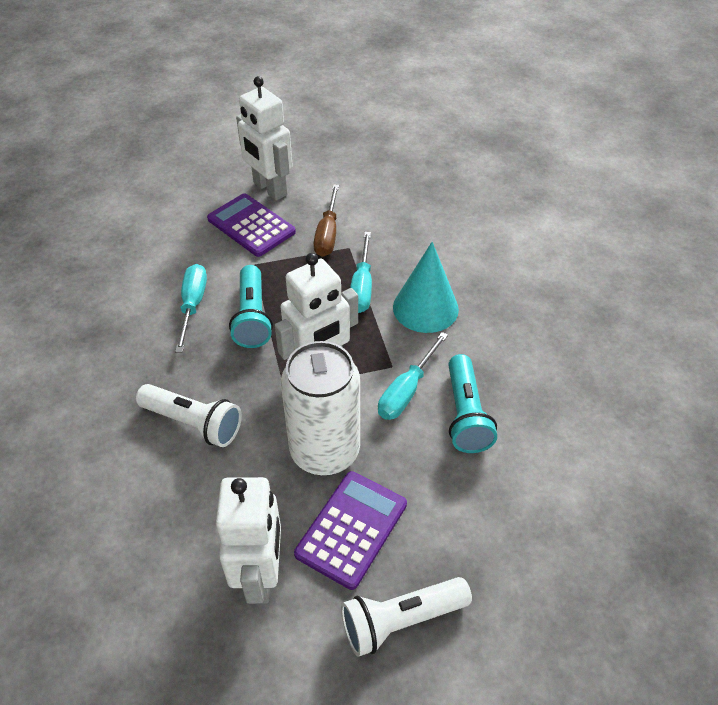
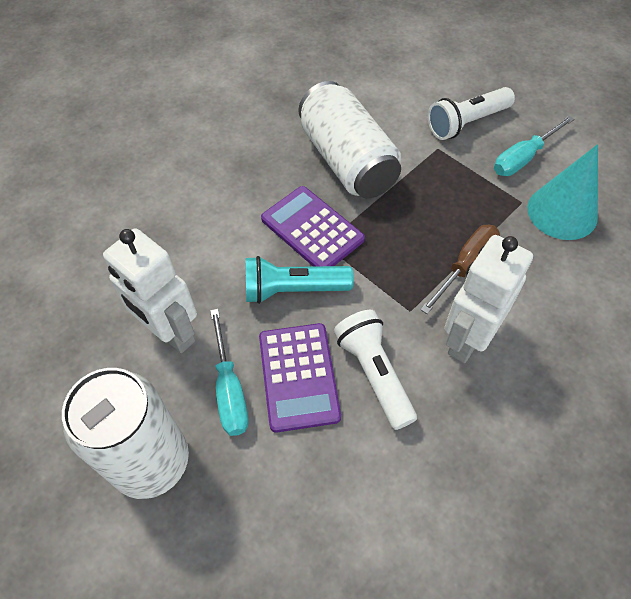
turquoise flashlight: [229,265,273,348] [448,354,497,453] = 2 -> [245,256,354,304] = 1
turquoise screwdriver: [175,264,207,353] [350,232,372,313] [378,332,448,420] = 3 -> [210,309,248,436] [494,116,574,176] = 2
white can: [281,341,360,475] = 1 -> [62,368,189,499] [298,81,401,198] = 2
white robot: [216,477,281,604] [236,76,293,201] [275,253,358,360] = 3 -> [103,228,197,353] [444,235,533,363] = 2

